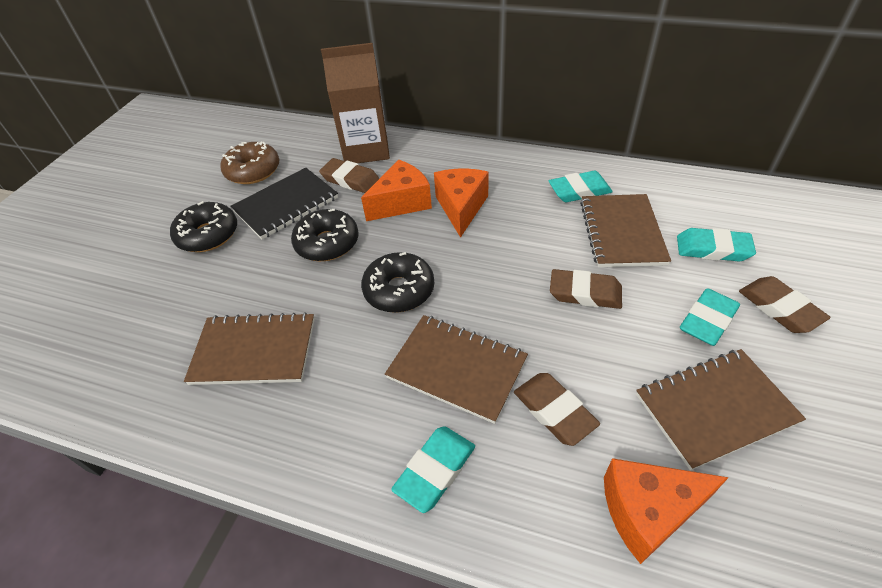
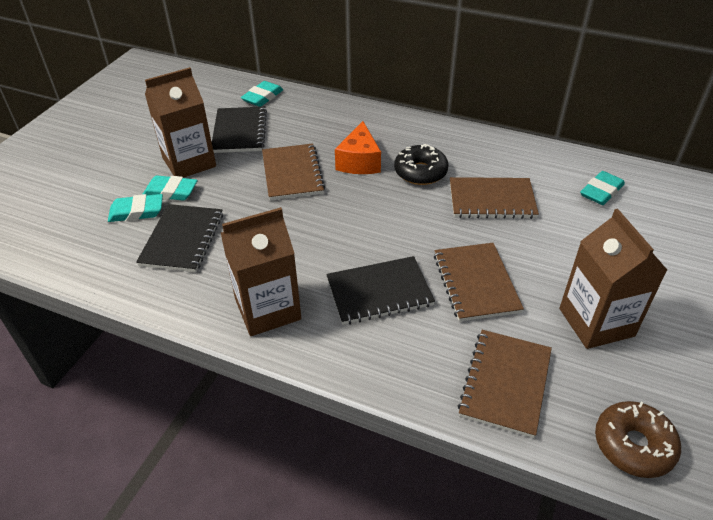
black donut: [170,201,237,252] [291,209,359,261] [361,252,434,313] = 3 -> [394,144,449,185] = 1
black notebook: [230,168,338,240] = 1 -> [136,204,223,272] [212,107,267,153] [326,256,435,325] = 3
brown carton: [321,43,390,163] = 1 -> [145,67,216,178] [221,207,301,336] [559,209,667,349] = 3
brown eraser: [319,158,379,193] [514,373,600,446] [550,269,622,309] [739,276,831,333] = 4 -> none = 0
orange cheese: [361,160,432,221] [434,168,489,238] [604,458,729,564] = 3 -> [335,121,381,174] = 1

